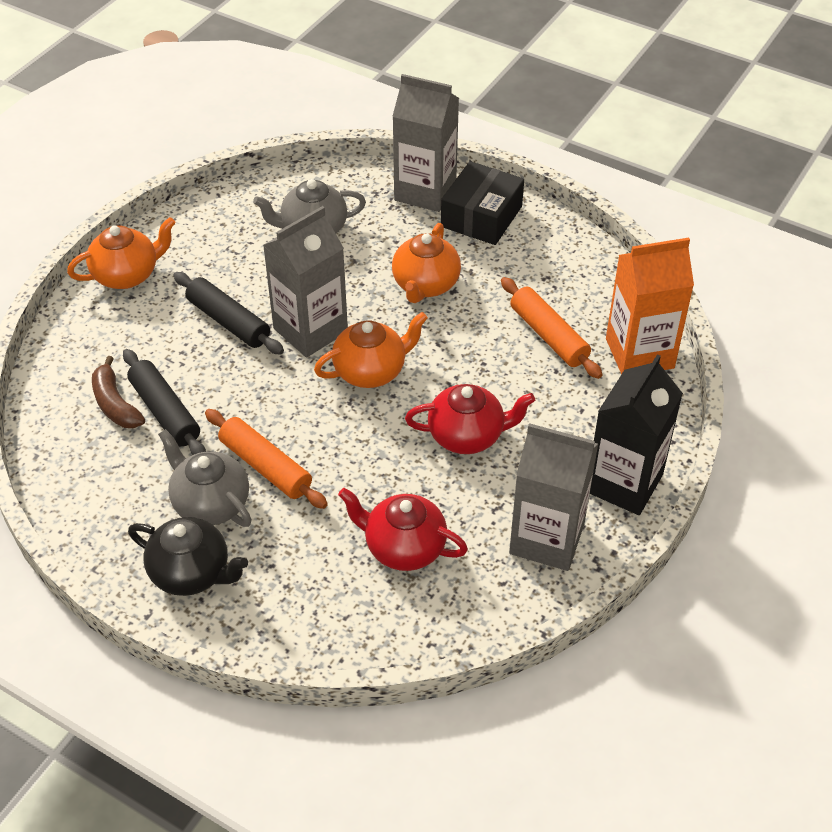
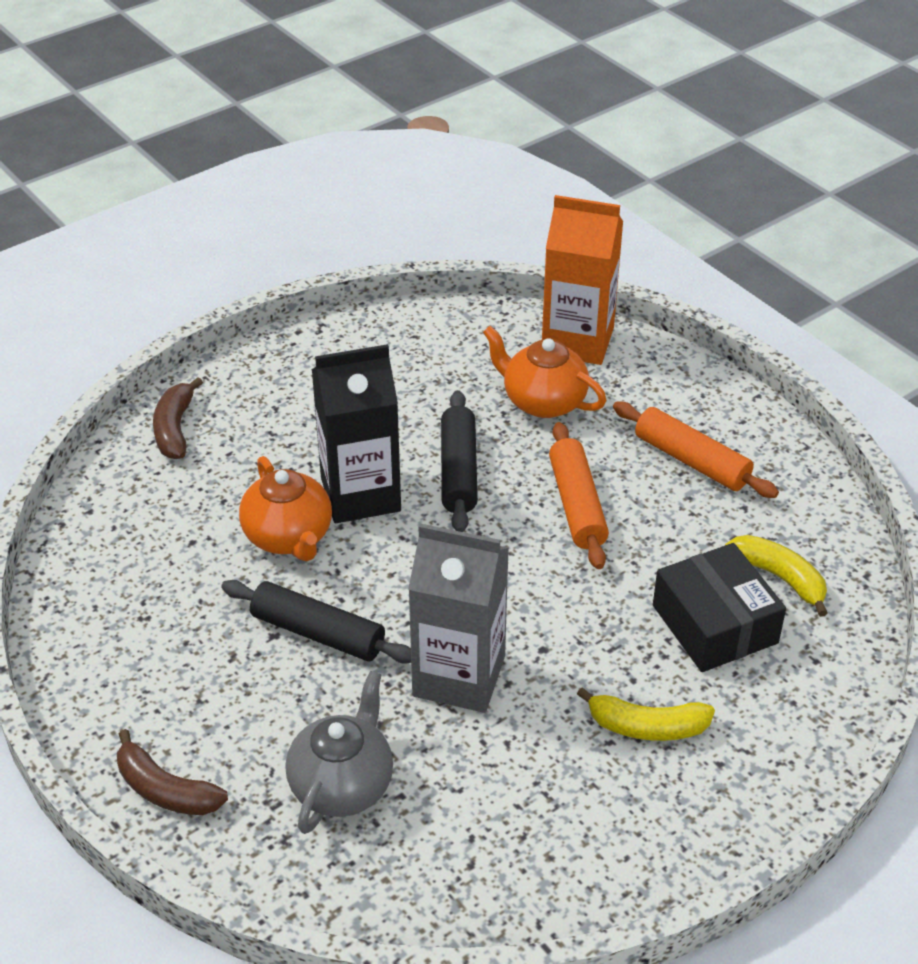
black teapot: [128,517,248,596] = 1 -> none = 0
brown banana: [92,356,145,428] = 1 -> [117,729,228,815] [153,377,203,459] = 2
grey carton: [263,206,348,357] [392,74,459,212] [509,423,598,571] = 3 -> [408,524,509,713] = 1
grey teapot: [158,429,252,527] [253,179,366,234] = 2 -> [285,671,393,834] = 1
orange teapot: [67,217,176,289] [314,312,428,388] [392,223,461,303] = 3 -> [239,456,332,561] [483,326,606,418] = 2
red teapot: [338,488,468,571] [405,384,535,454] = 2 -> none = 0
yellow banana: none = 0 -> [577,687,715,741] [725,535,828,617] = 2

